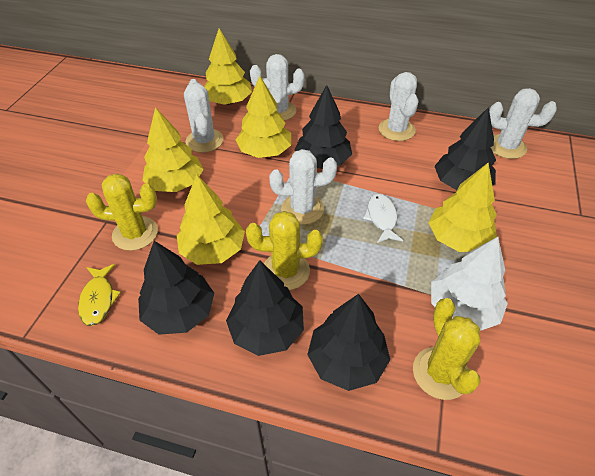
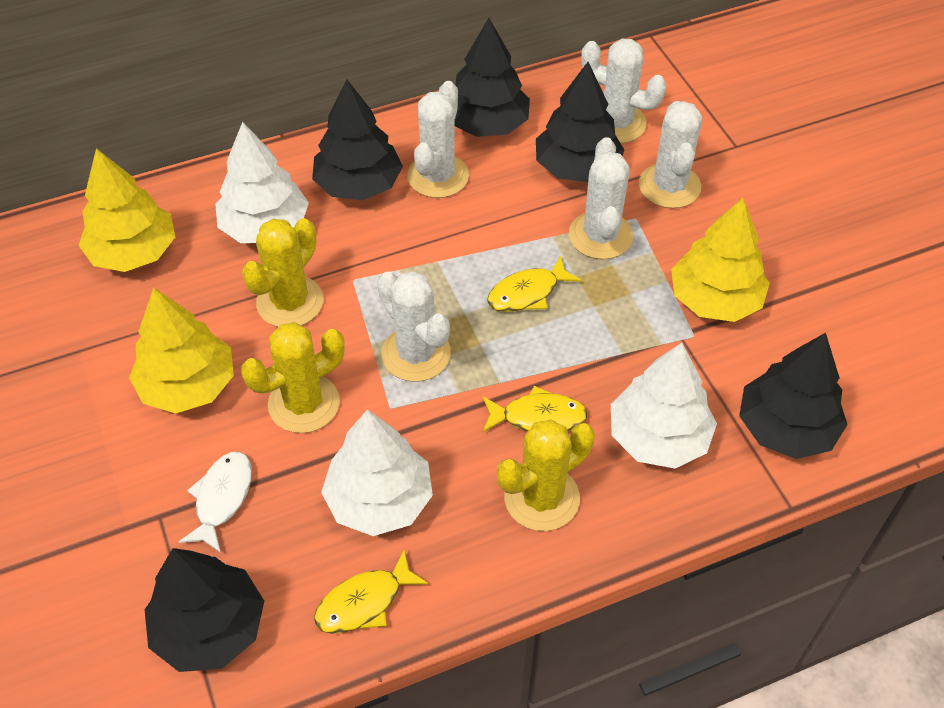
white tree: [431,237,508,331] = 1 -> [215,122,309,243] [321,409,433,536] [611,343,717,469] = 3
yellow fish: [78,264,121,326] = 1 -> [314,550,429,634] [483,386,588,432] [487,255,582,312] = 3
yellow tree: [142,107,204,192] [177,174,245,265] [204,28,252,105] [236,76,291,158] [428,163,497,252] = 5 -> [78,148,175,272] [129,287,234,413] [671,198,770,322] = 3

